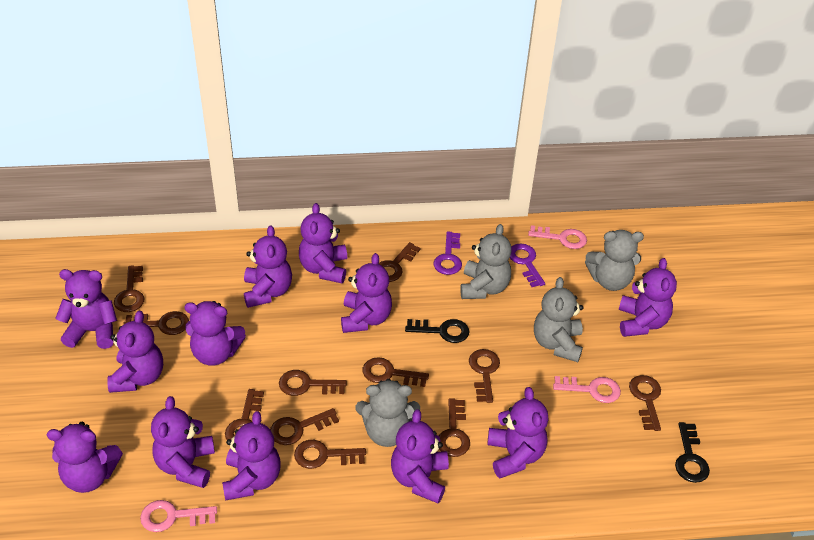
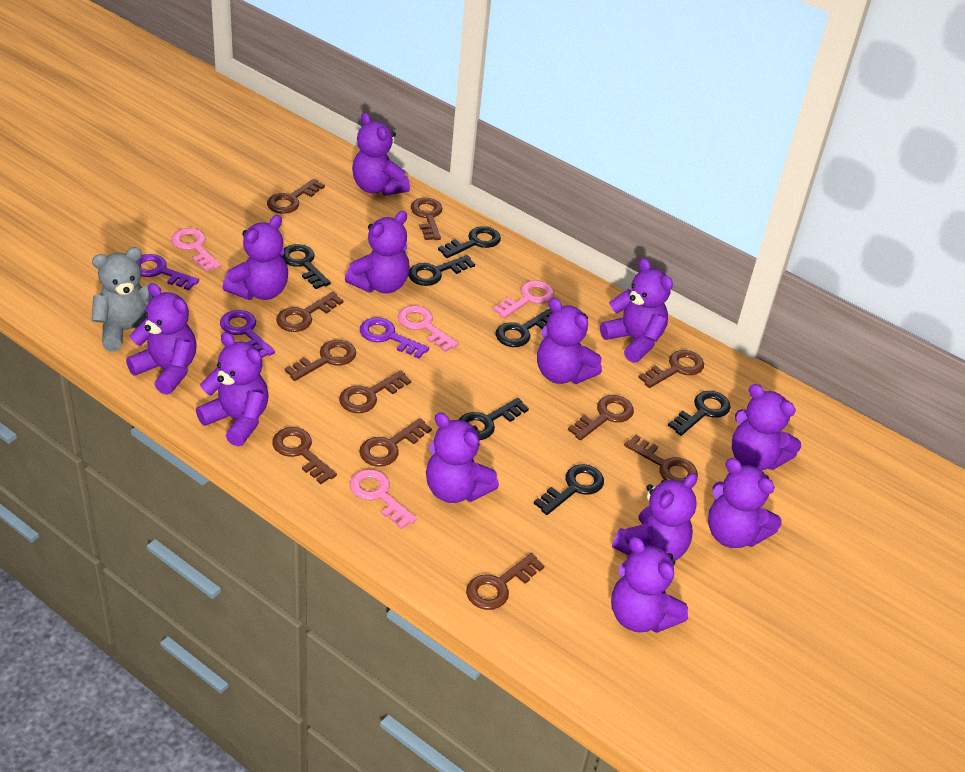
black key: [405,319,470,343] [675,422,710,483] = 2 -> [282,244,331,289] [408,255,475,286] [438,226,501,258] [459,398,529,440] [495,309,552,347] [534,464,604,515] [668,391,731,436] = 7
grey teddy bear: [355,379,420,447] [460,224,512,299] [534,277,584,362] [585,230,644,291] = 4 -> [92,247,153,352] = 1
pink key: [140,500,217,532] [528,225,587,249] [553,376,621,403] = 3 -> [171,228,221,272] [350,469,417,529] [398,305,459,352] [493,280,554,319] = 4
purple key: [433,231,462,275] [510,244,545,287] = 2 -> [137,254,199,290] [220,310,275,358] [360,317,429,359] = 3

